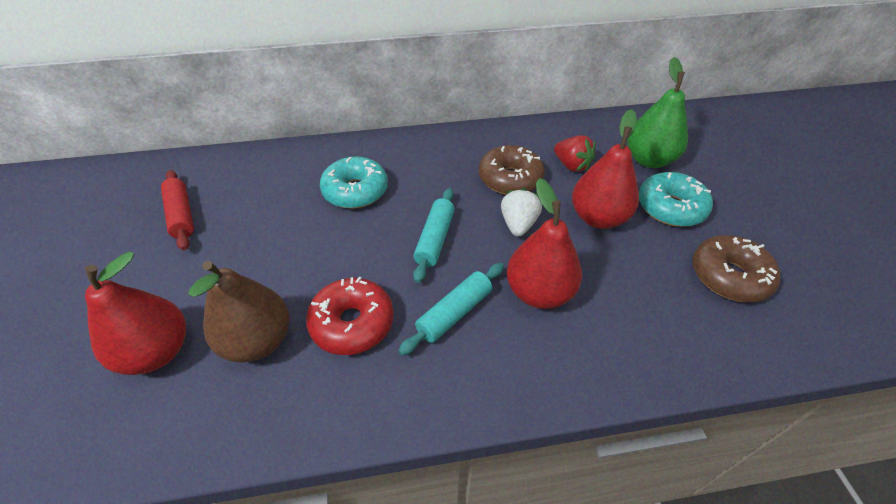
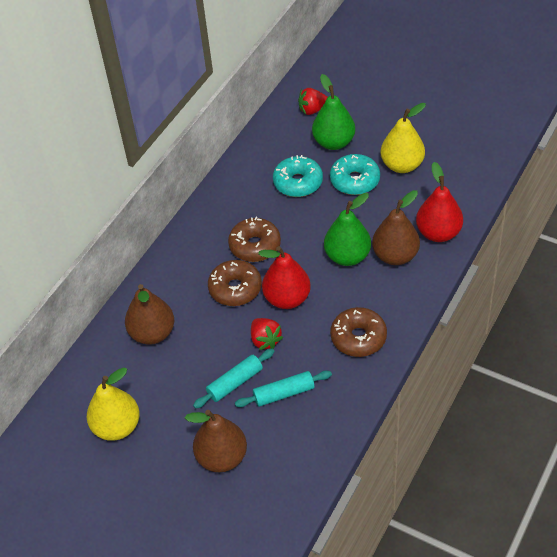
brown donut: [479,145,545,195] [692,235,781,302] = 2 -> [208,260,262,306] [228,217,281,262] [330,307,387,357] = 3
brown pear: [188,261,289,362] = 1 -> [125,284,174,345] [185,410,247,472] [372,190,420,265] = 3
green pear: [627,57,688,168] = 1 -> [312,74,355,150] [324,193,371,266] = 2
red donut: [306,277,394,355] = 1 -> none = 0
red pear: [85,252,186,375] [507,178,582,309] [572,109,639,229] = 3 -> [258,246,311,309] [416,162,463,242] = 2
red rolling pin: [161,170,194,251] = 1 -> none = 0
red strawberry: [554,135,596,172] = 1 -> [251,318,283,350] [298,88,328,115] = 2
white strawberry: [501,188,542,236] = 1 -> none = 0
yellow pear: none = 0 -> [87,368,140,441] [380,103,426,173] = 2

